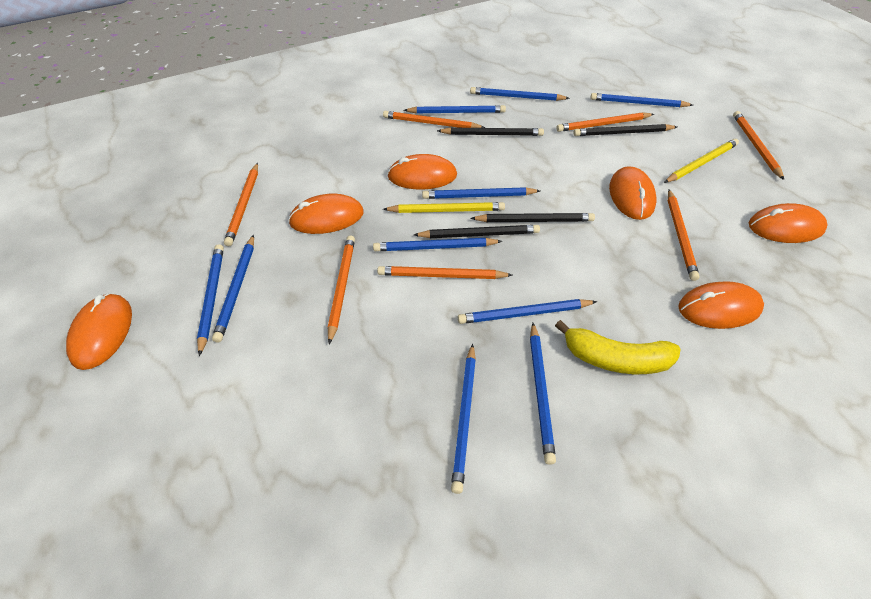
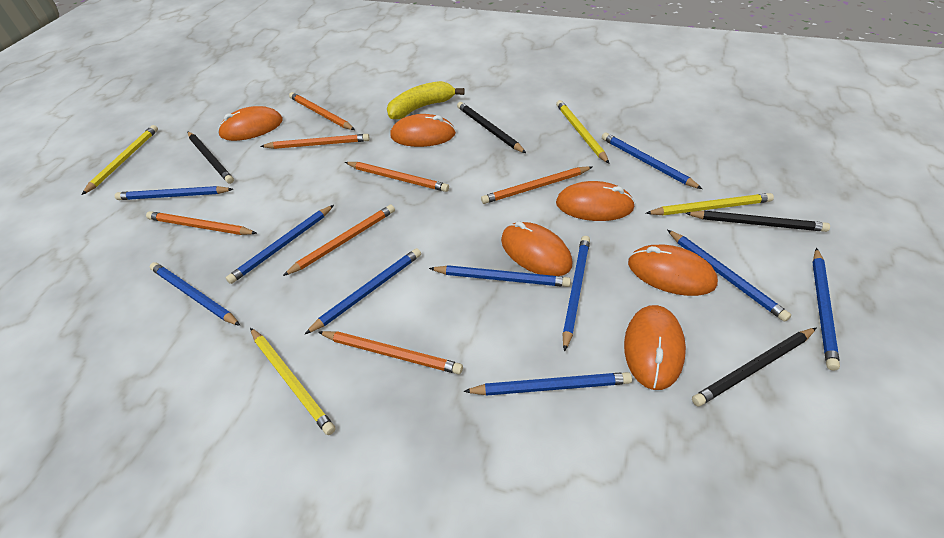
yellow pencil: [383,202,505,213] [664,139,739,183] = 2 -> [82,125,158,195] [250,328,335,435] [556,100,609,164] [646,193,774,215] = 4

